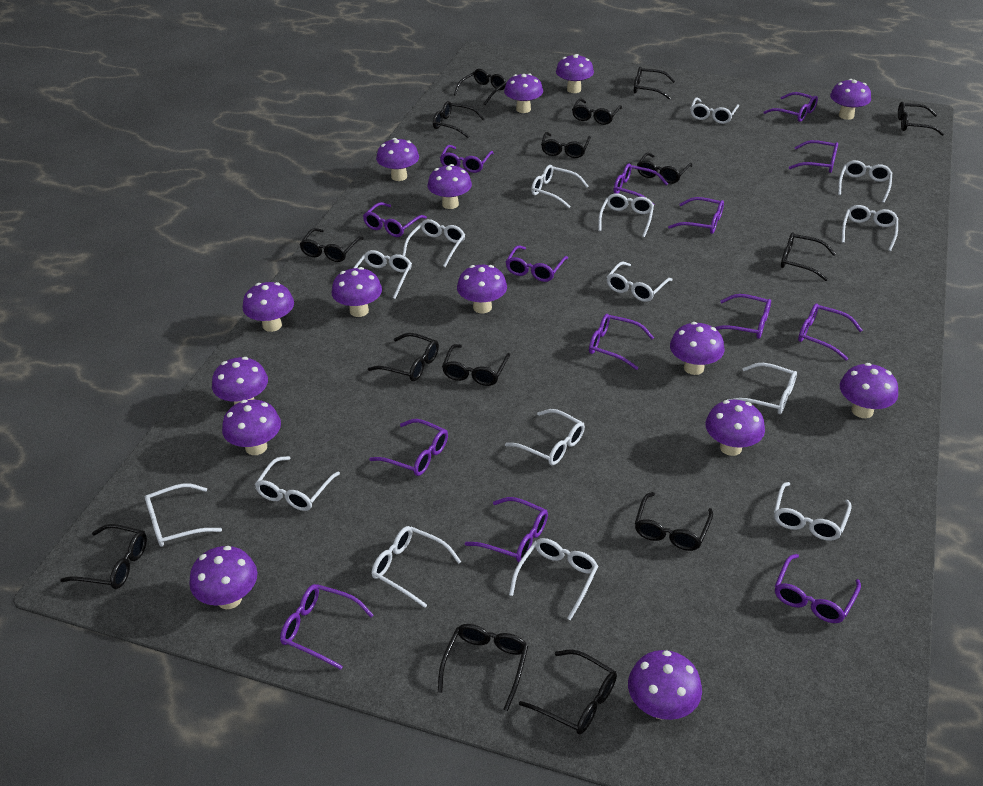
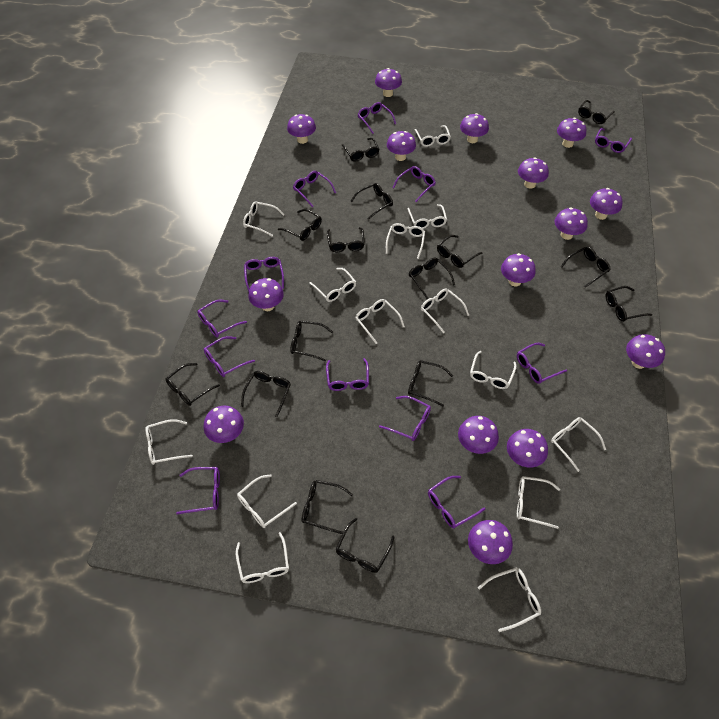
purple glasses: [280,584,373,670] [363,202,427,237] [369,419,448,476] [440,145,494,173] [465,497,548,562] [506,245,568,282] [589,314,654,370] [614,163,668,204] [668,197,724,234] [714,294,771,339] [763,92,818,122] [775,554,861,623] [789,140,838,173] [798,303,862,361] = 14 -> [176,467,220,514] [197,300,247,338] [204,336,255,377] [244,257,284,292] [293,171,336,207] [326,358,369,391] [357,102,396,134] [379,396,431,441] [393,166,436,202] [428,476,485,528] [517,343,567,384] [595,128,632,153] = 12
white glasses: [145,483,222,547] [255,456,340,511] [354,250,412,299] [372,526,461,608] [403,219,465,267] [505,409,585,465] [509,538,598,621] [531,165,589,208] [598,193,654,237] [607,262,673,302] [690,97,739,124] [727,363,797,414] [774,482,852,541] [838,160,892,203] [842,205,898,251] = 15 -> [145,419,193,465] [236,532,289,583] [237,474,297,528] [243,201,285,237] [309,268,356,302] [355,299,405,344] [386,223,425,259] [408,204,447,229] [414,125,451,147] [421,288,469,333] [470,351,517,389] [478,567,541,632] [517,476,560,529] [551,417,606,472] = 14

